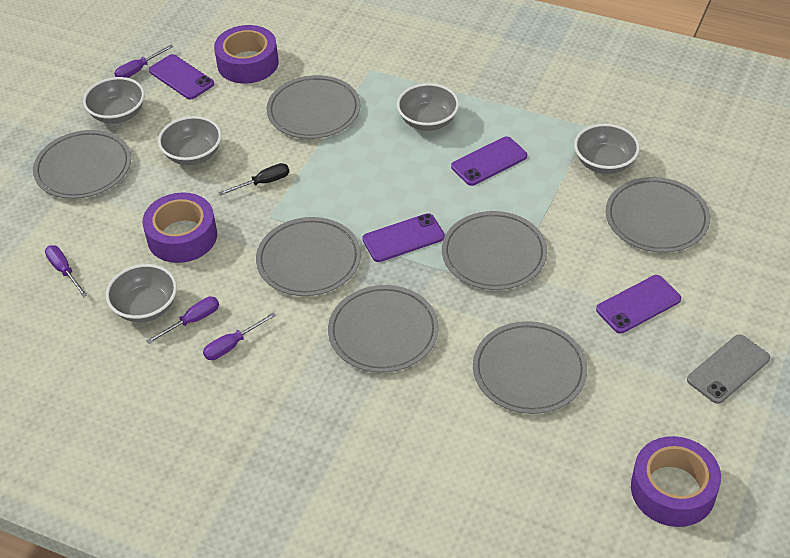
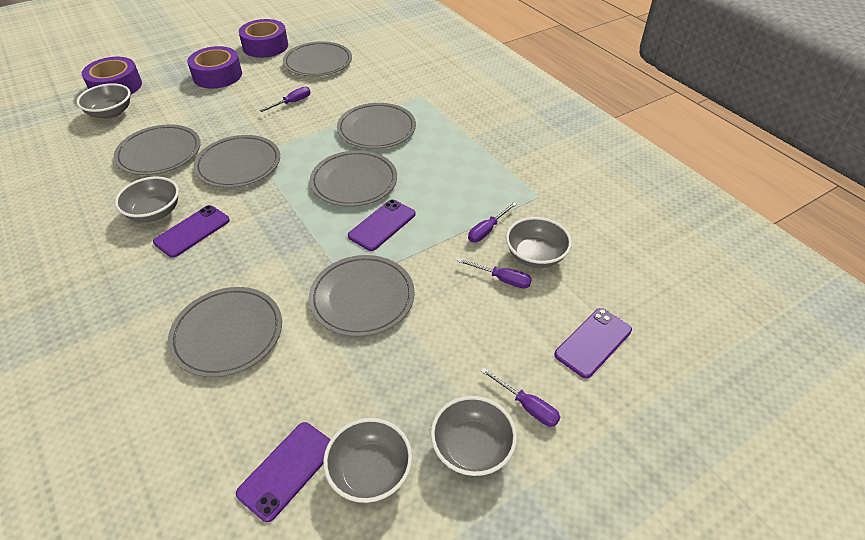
black screwdriver: [218,163,289,196] = 1 -> none = 0
grey phone: [687,334,770,404] = 1 -> none = 0

